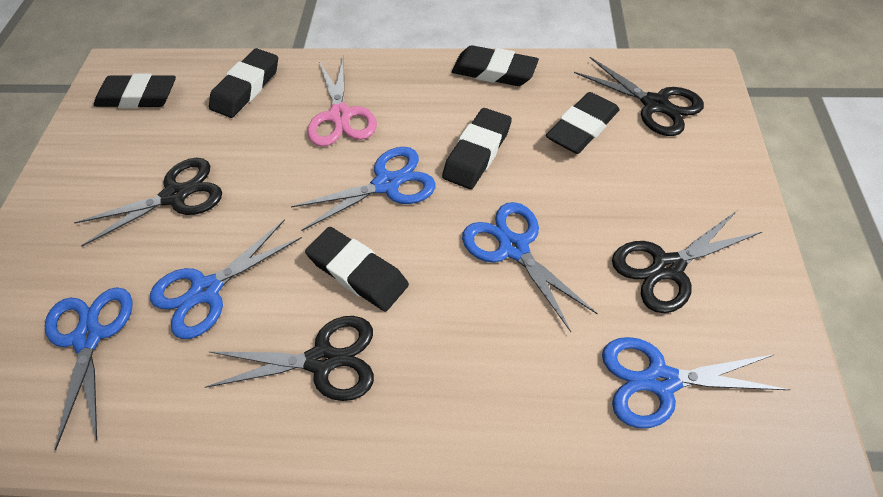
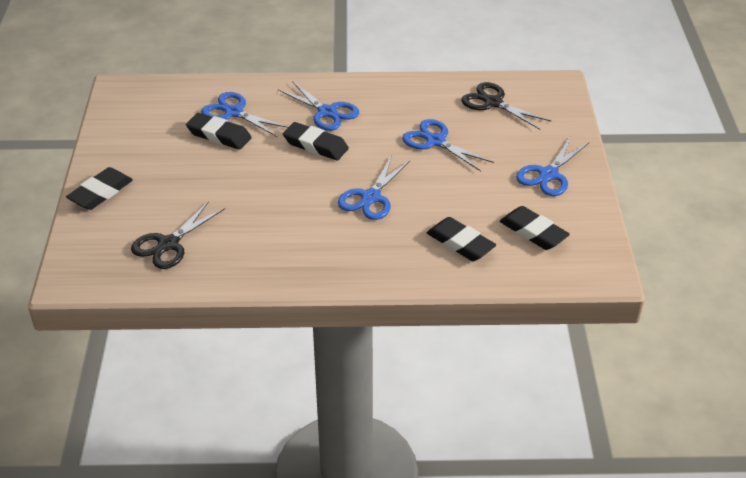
black eraser: [94,74,176,108] [209,48,278,118] [305,227,409,311] [442,108,512,189] [452,45,539,86] [546,92,620,154] = 6 -> [66,167,133,210] [186,113,252,150] [283,122,349,160] [427,217,496,261] [500,206,570,250] = 5
black scissors: [74,158,222,246] [205,316,374,401] [574,57,704,136] [612,211,763,313] = 4 -> [131,201,225,269] [461,82,551,129] = 2
pink scissors: [307,55,377,147] = 1 -> none = 0

